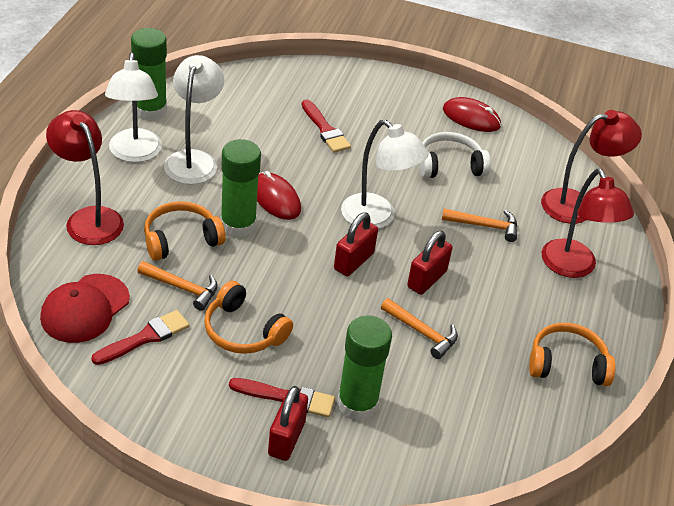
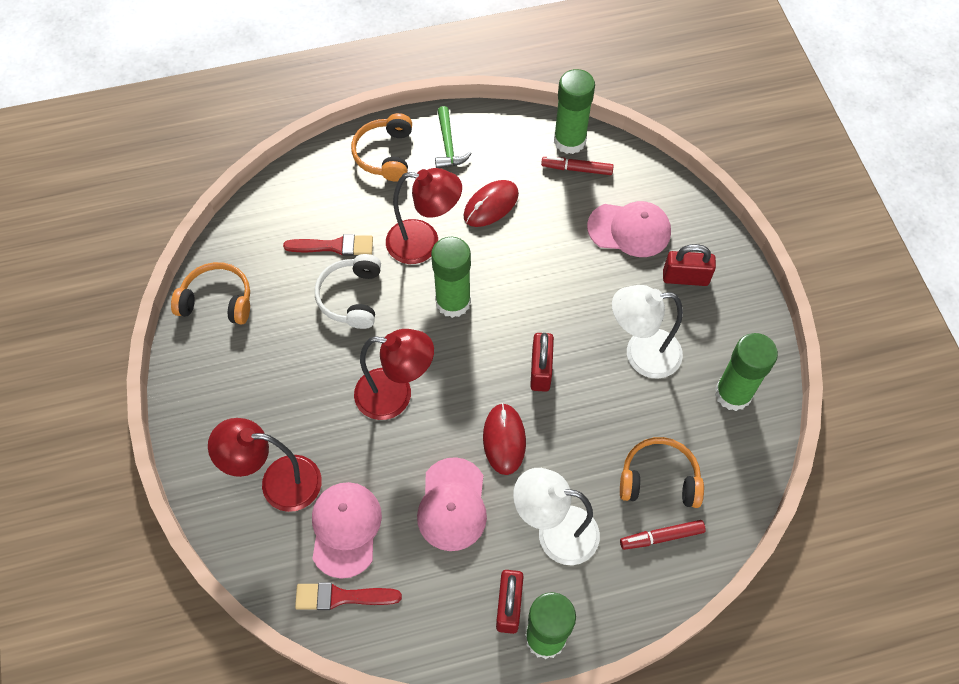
green glue stick: [131,28,167,120] [220,139,261,238] [337,315,392,421] = 3 -> [431,237,471,318] [525,592,576,659] [554,69,595,154] [715,333,778,411] = 4
green hammer: none = 0 -> [435,106,472,168] = 1
orange hammer: [137,261,218,311] [381,298,458,359] [442,208,517,242] = 3 -> none = 0
pink cap: none = 0 -> [312,482,382,579] [417,457,487,551] [587,201,671,257] = 3
red brush: [91,310,189,365] [229,378,335,418] [302,99,351,153] = 3 -> [283,234,373,256] [295,583,402,610] = 2
red cap: [40,274,130,343] = 1 -> none = 0
red marker: none = 0 -> [541,156,614,175] [620,520,705,550] = 2
white lamp: [105,53,162,163] [164,55,224,185] [341,120,429,229] = 3 -> [513,468,600,565] [612,285,683,379] = 2

